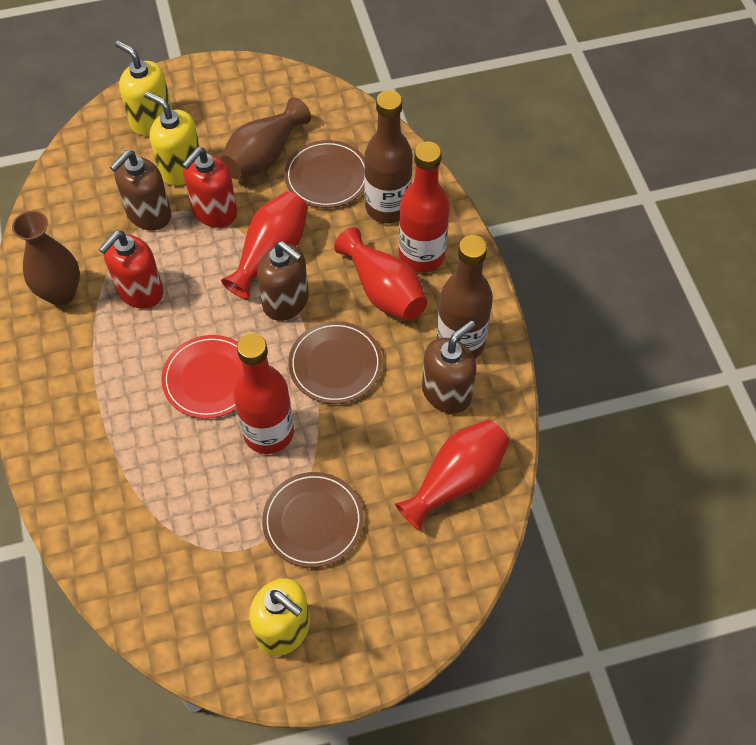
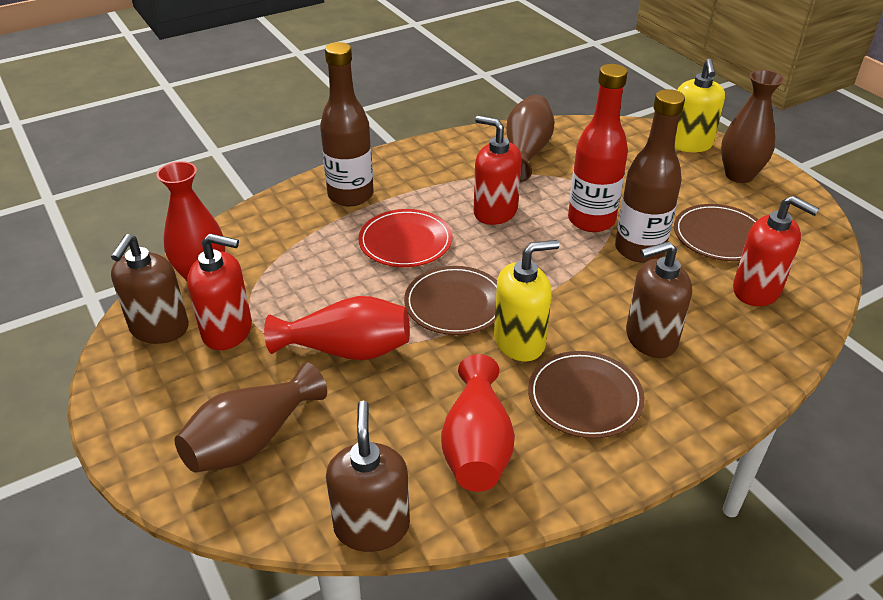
brown vase: [12,211,80,305] [220,97,311,179] = 2 -> [175,362,327,472] [506,95,555,182] [721,70,784,183] = 3
red bottle: [233,333,294,454] [398,141,450,273] = 2 -> [568,64,628,232] = 1
red soap dispenser: [99,231,164,309] [182,147,237,228] = 2 -> [187,233,252,350] [474,116,522,225] [733,196,819,306] = 3
yellow soap dispenser: [115,41,172,136] [144,91,200,186] [249,578,310,656] = 3 -> [494,240,559,362] [675,59,725,152] = 2

